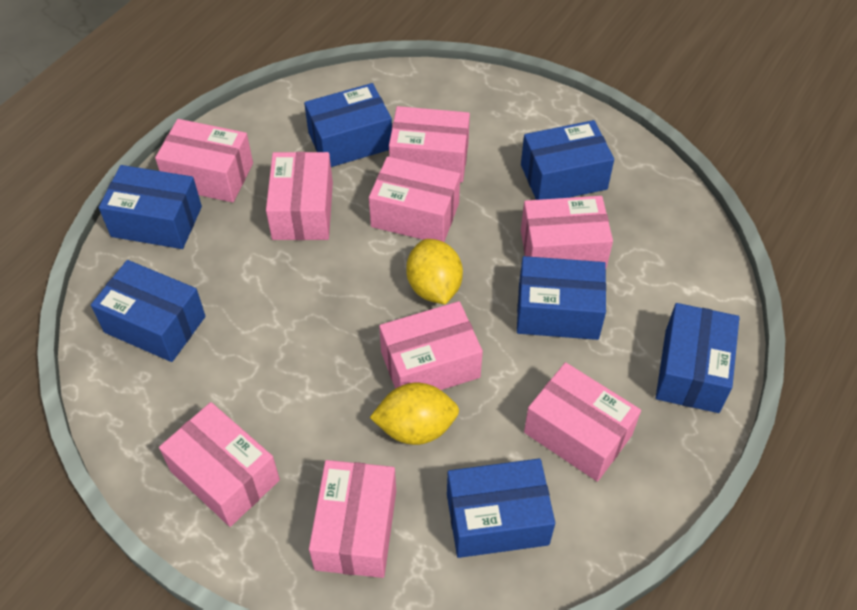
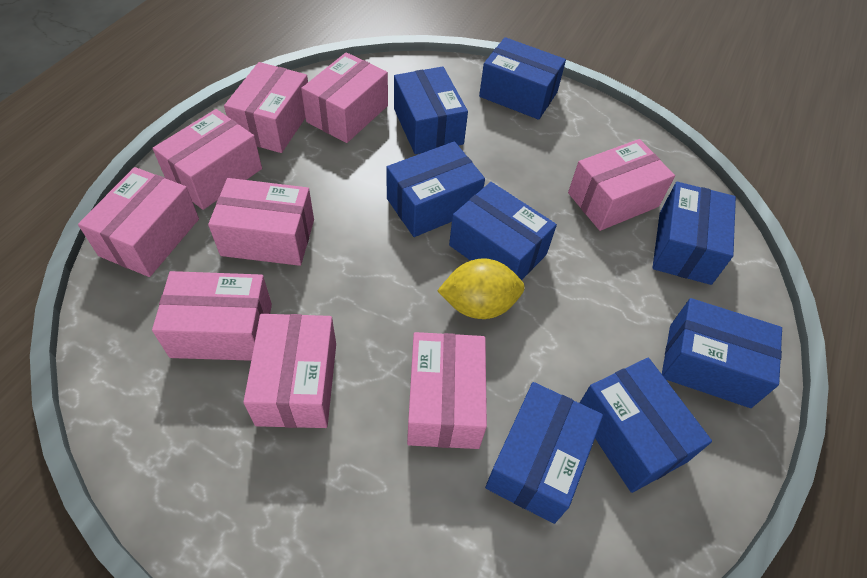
blue box: [91,260,206,362] [99,165,202,249] [304,83,392,167] [447,459,555,558] [517,256,606,340] [521,120,614,200] [656,303,740,413] = 7 -> [386,141,485,237] [394,66,468,154] [449,182,557,280] [479,37,566,120] [485,382,603,524] [580,358,712,493] [652,182,736,285] [662,298,782,408] = 8
yellow lemon: [370,383,459,445] [406,239,463,304] = 2 -> [437,258,525,319] = 1

